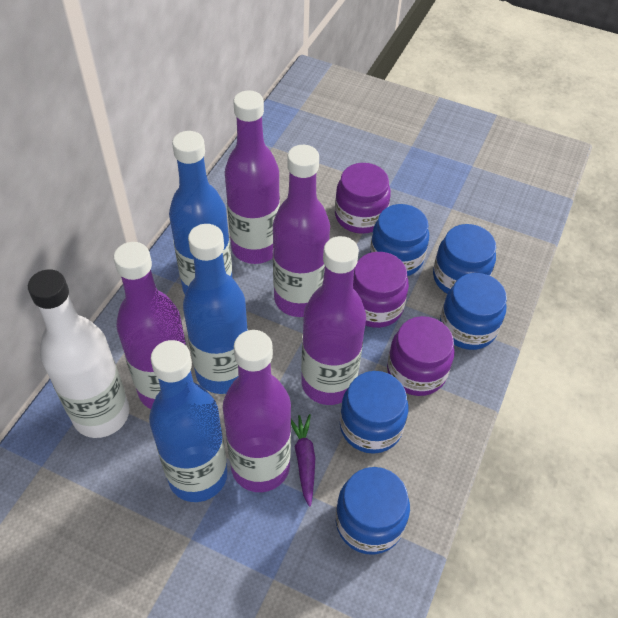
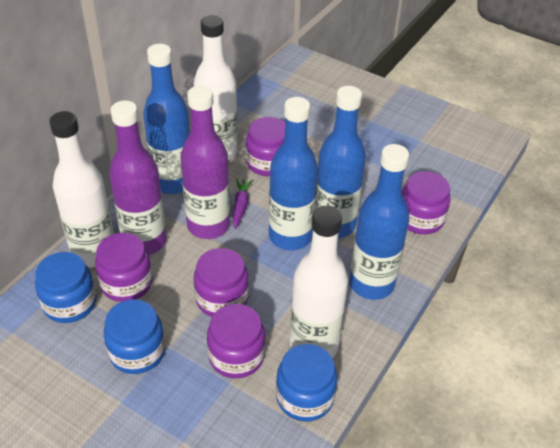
blue bottle: [149,340,228,502] [169,131,232,294] [183,224,248,394] = 3 -> [143,44,190,194] [269,97,318,250] [315,86,366,238] [349,144,410,300] = 4
blue jar: [336,467,410,555] [340,371,408,454] [370,204,429,276] [433,224,496,294] [440,273,507,350] = 5 -> [35,252,96,323] [103,299,165,374] [276,344,337,422] = 3
purple bottle: [114,242,192,409] [223,330,291,492] [225,91,280,264] [273,145,330,317] [301,236,366,405] = 5 -> [109,101,167,255] [180,86,230,239] = 2
purple jar: [335,163,391,234] [353,252,409,328] [387,316,454,396] = 3 -> [95,233,153,302] [194,248,249,317] [207,304,265,378] [246,117,285,176] [402,171,451,234] = 5
white bottle: [28,269,129,438] = 1 -> [49,111,114,267] [193,15,238,160] [290,206,348,358] = 3

